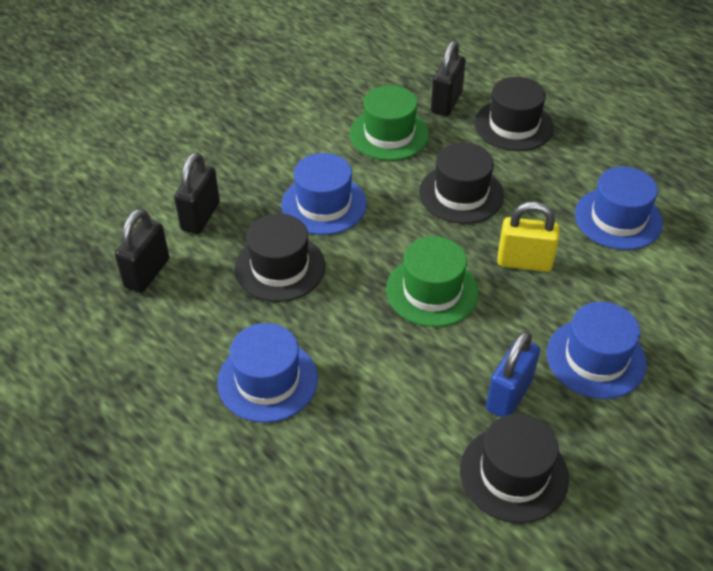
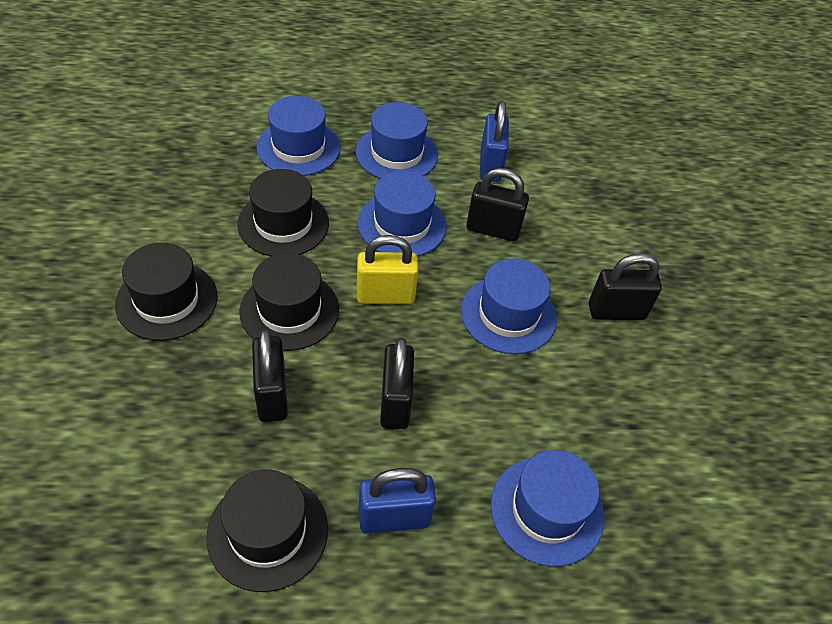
black padlock: [115,208,170,293] [174,152,220,234] [431,41,466,116] = 3 -> [252,329,288,422] [380,337,414,429] [466,168,529,242] [589,253,662,320] = 4
blue hat: [217,323,318,423] [281,153,367,235] [547,302,647,399] [575,167,663,250] = 4 -> [256,96,341,176] [356,102,438,178] [358,171,447,256] [461,259,557,354] [491,450,604,567] = 5
blue padlock: [486,331,540,417] = 1 -> [359,468,436,534] [480,101,509,182] = 2
green hat: [350,85,429,160] [386,236,479,327] = 2 -> none = 0

